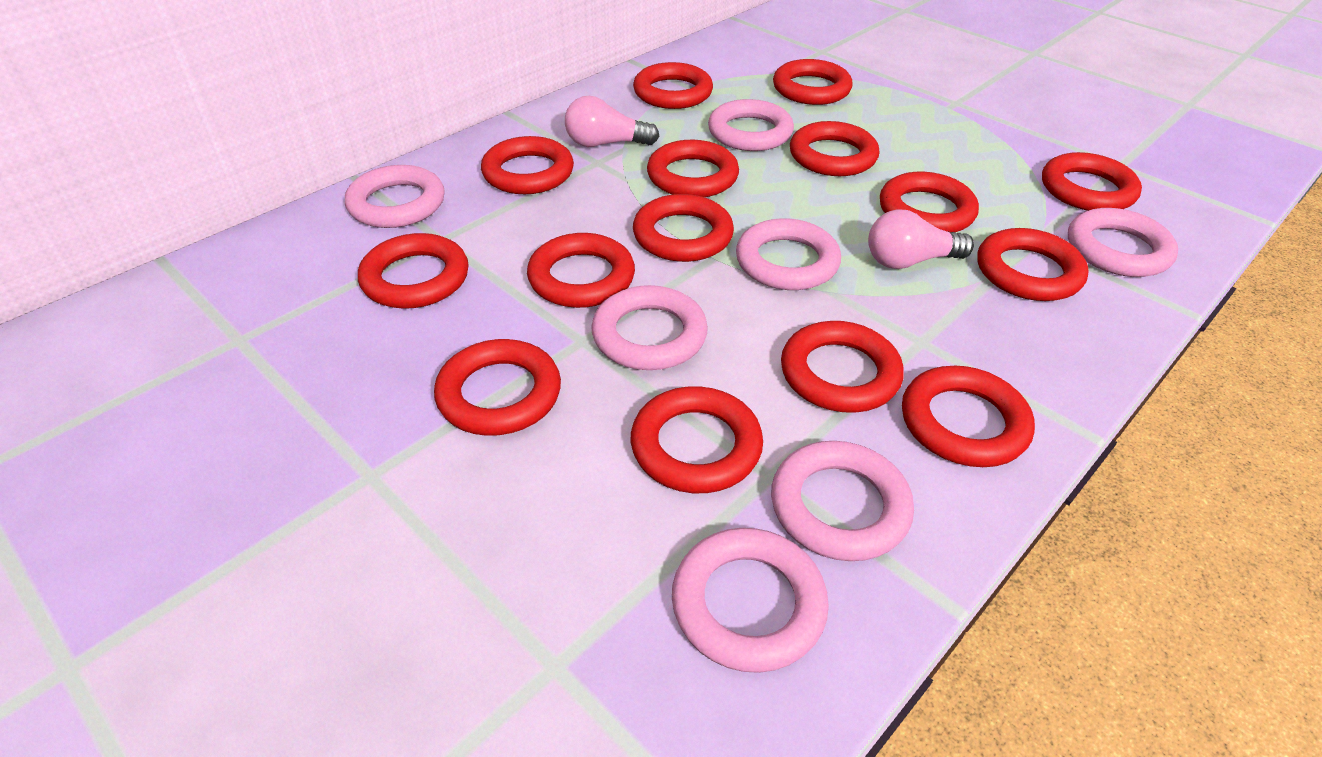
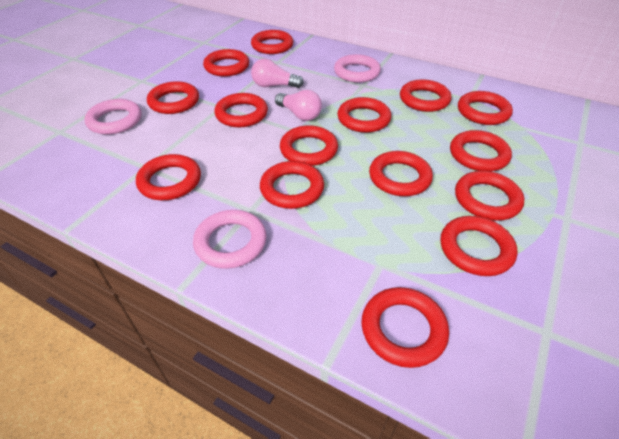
pink ring: [345,165,445,228] [591,285,708,370] [672,528,829,673] [708,99,794,151] [736,218,841,290] [771,441,914,561] [1068,208,1178,277] = 7 -> [84,99,142,135] [193,210,267,269] [334,54,381,83] = 3

